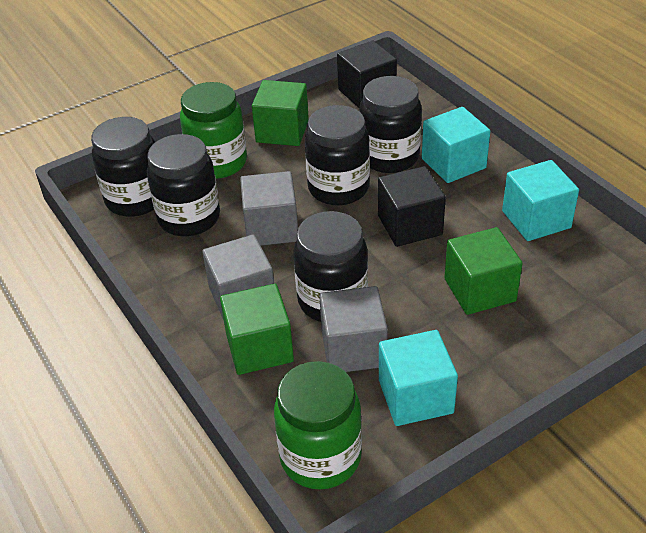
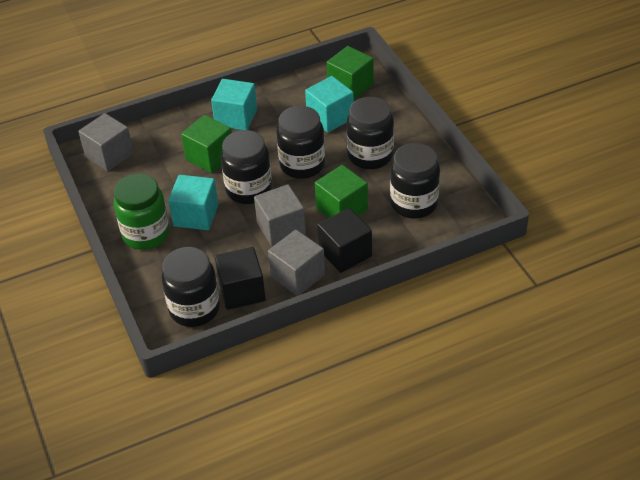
green jar: [180,82,247,179] [274,361,362,490] = 2 -> [114,174,170,250] = 1

